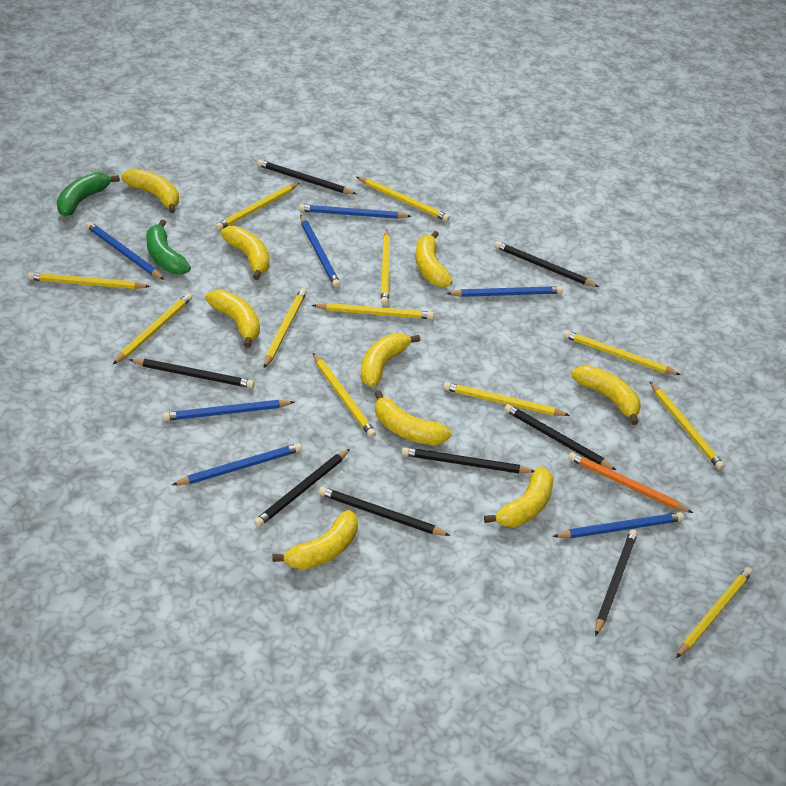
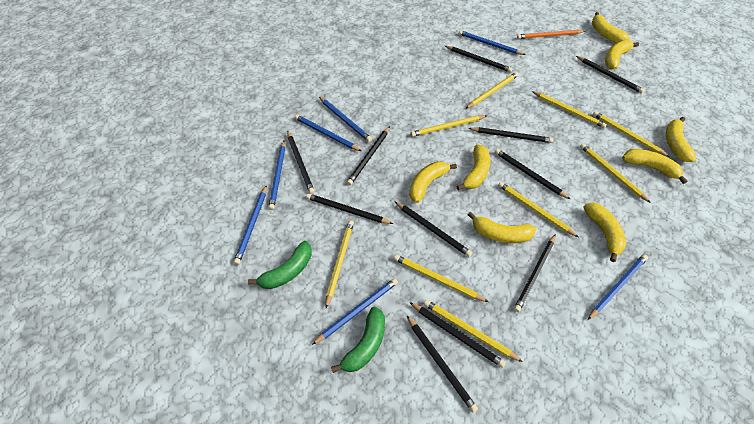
black pencil: [129,359,254,388] [254,449,350,527] [257,159,356,194] [319,487,451,536] [402,447,534,473] [494,241,599,287] [504,404,616,470] [595,529,638,636] = 8 -> [287,131,314,194] [306,193,393,224] [347,126,390,185] [394,201,472,257] [407,316,478,413] [409,302,506,368] [445,46,512,72] [468,127,553,143] [495,149,570,199] [514,234,556,312] [576,56,644,94] = 11
yellow banana: [121,168,179,213] [205,290,260,348] [220,226,269,280] [272,510,358,570] [361,333,420,387] [374,390,452,445] [415,231,453,287] [484,466,554,527] [571,365,641,425] = 9 -> [409,161,457,203] [456,145,490,190] [468,212,536,243] [583,203,626,262] [592,12,630,43] [605,40,639,69] [622,149,688,184] [666,117,696,162] = 8
yellow pencil: [28,272,150,289] [113,293,192,364] [215,183,299,231] [264,288,307,368] [312,303,434,319] [313,353,376,438] [357,177,450,222] [381,229,390,305] [443,382,570,416] [563,330,681,375] [650,382,725,470] [676,567,753,658] = 12 -> [325,221,354,308] [394,254,488,302] [411,115,487,137] [424,300,523,362] [465,72,519,109] [498,182,578,237] [532,91,607,128] [580,143,651,203] [593,111,669,157] = 9

